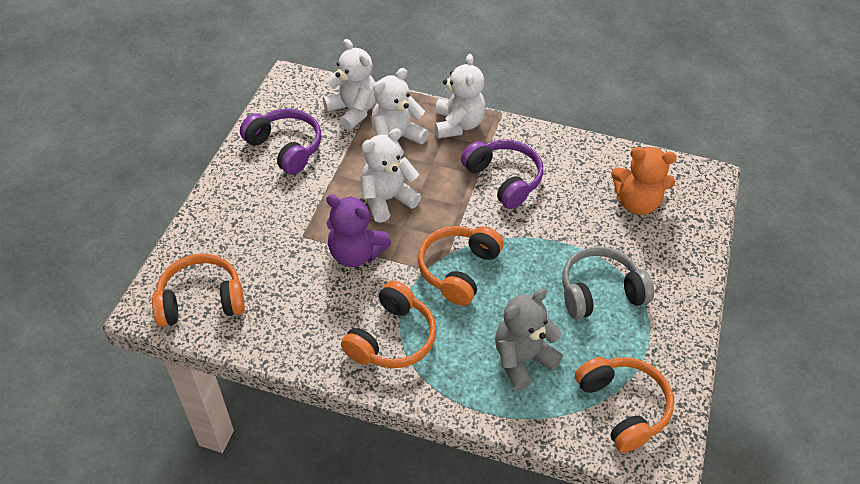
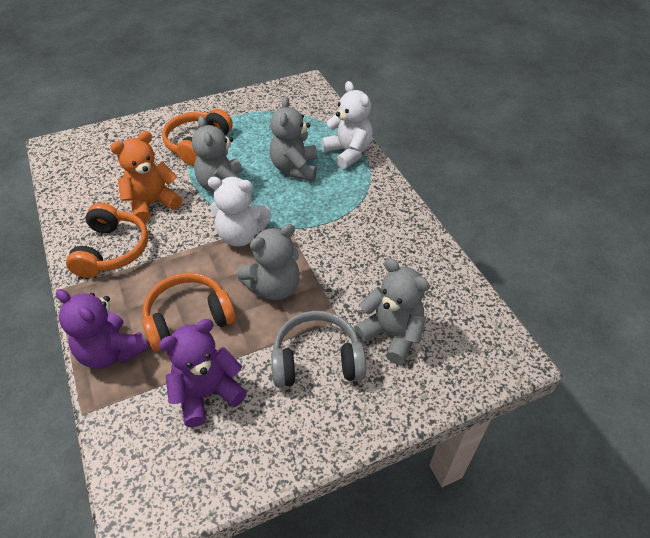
grey teddy bear: [495,288,563,390] = 1 -> [192,116,247,192] [237,224,300,300] [270,97,318,181] [354,258,429,364] = 4
orange headphones: [152,254,245,327] [341,281,436,368] [418,226,504,306] [575,357,674,453] = 4 -> [66,202,148,278] [142,273,236,351] [162,109,233,166] = 3
purple headphones: [240,109,321,175] [461,139,544,209] = 2 -> none = 0
purple teddy bear: [326,195,391,267] = 1 -> [56,289,149,369] [159,319,247,427] = 2
white teddy bear: [323,39,376,130] [360,128,421,223] [371,68,429,157] [435,54,486,138] = 4 -> [208,177,271,247] [321,81,373,169] = 2

